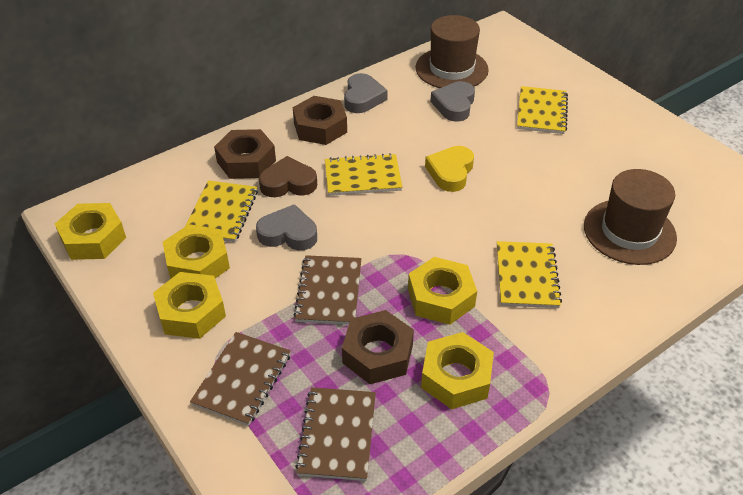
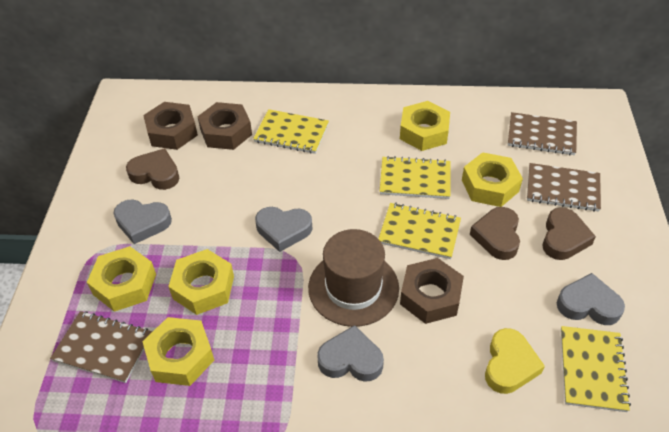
brown hat: [416,15,489,88] [584,169,677,265] = 2 -> [308,229,399,327] = 1
brown heart: [259,156,317,197] = 1 -> [126,148,179,190] [470,207,520,260] [542,207,596,260] = 3
grey heart: [256,204,317,250] [344,73,388,113] [430,81,475,122] = 3 -> [113,200,172,244] [255,207,312,252] [317,325,384,382] [557,273,625,325] = 4

